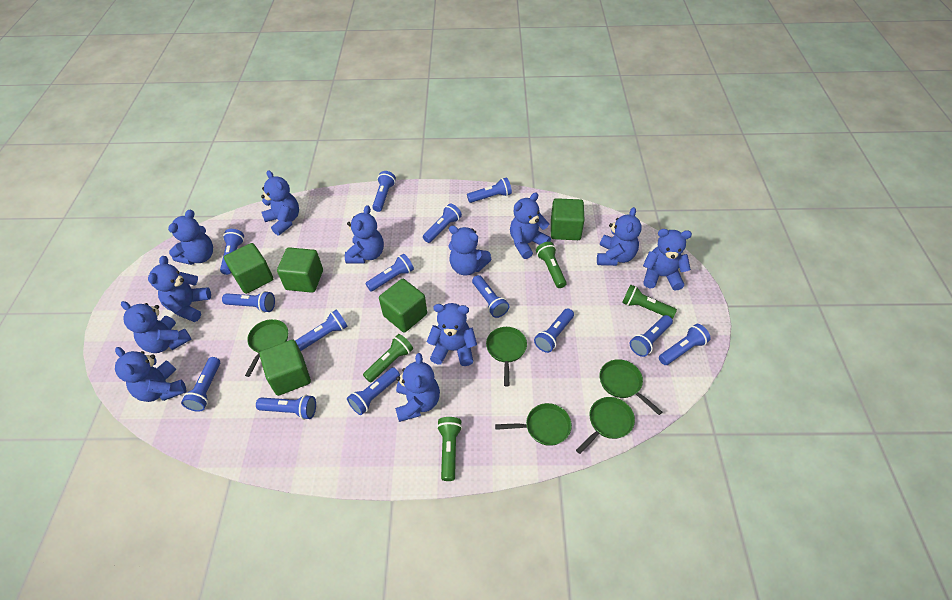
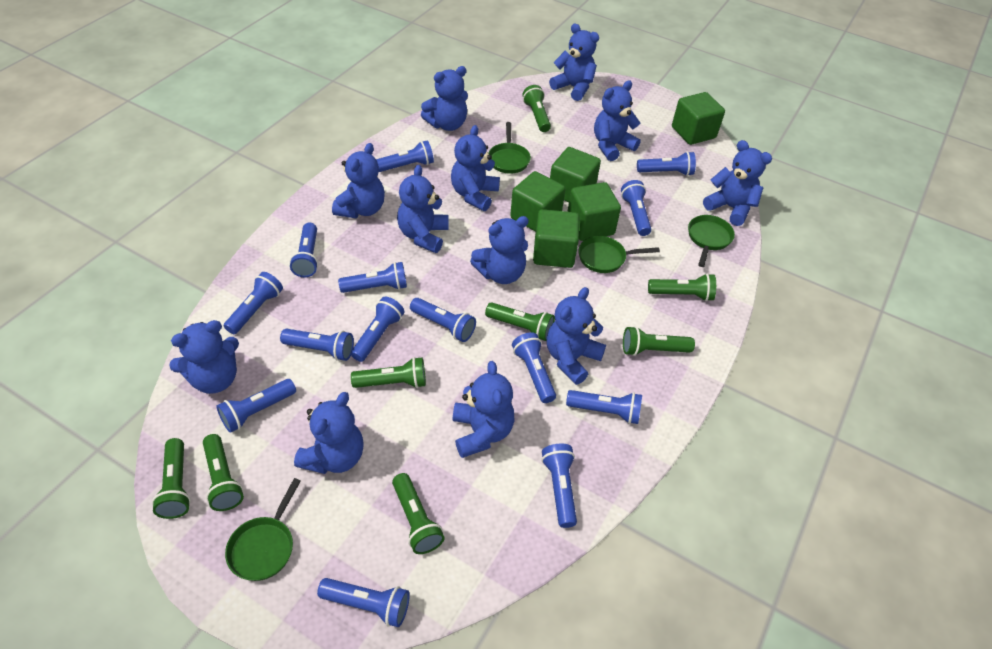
green flashlight: [363,334,413,383] [437,417,462,481] [536,242,567,288] [622,285,677,319] = 4 -> [152,438,191,519] [203,434,244,511] [351,357,426,388] [392,473,445,554] [485,302,555,341] [522,85,551,132] [623,326,695,356] [648,273,716,301] = 8
green pan: [245,319,288,377] [486,327,527,386] [495,403,572,446] [576,397,635,454] [599,359,662,415] = 5 -> [225,478,301,581] [488,122,531,174] [578,236,660,273] [688,215,735,267] = 4

